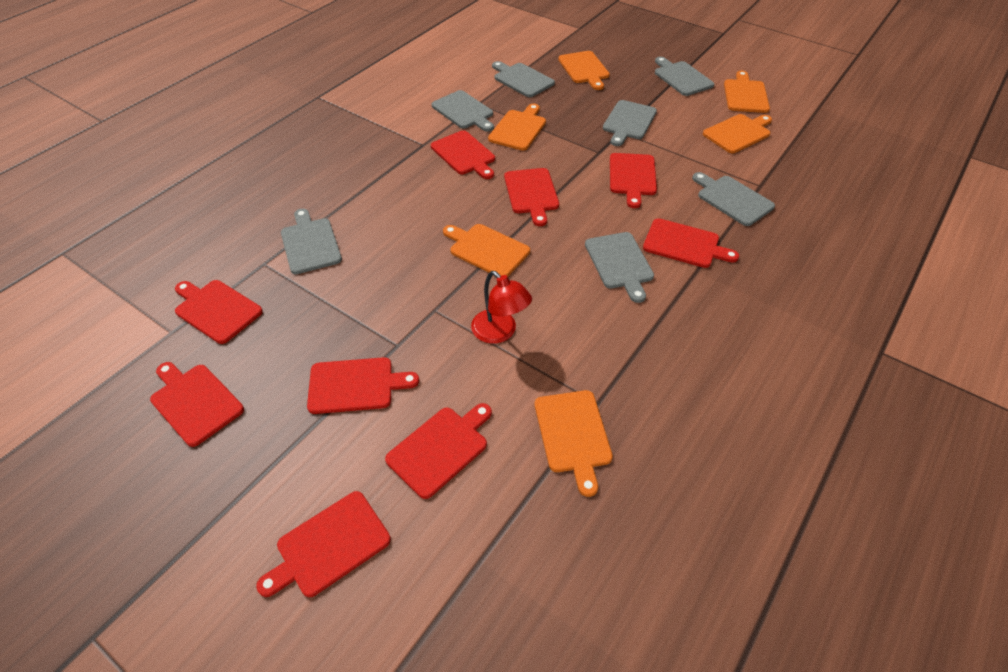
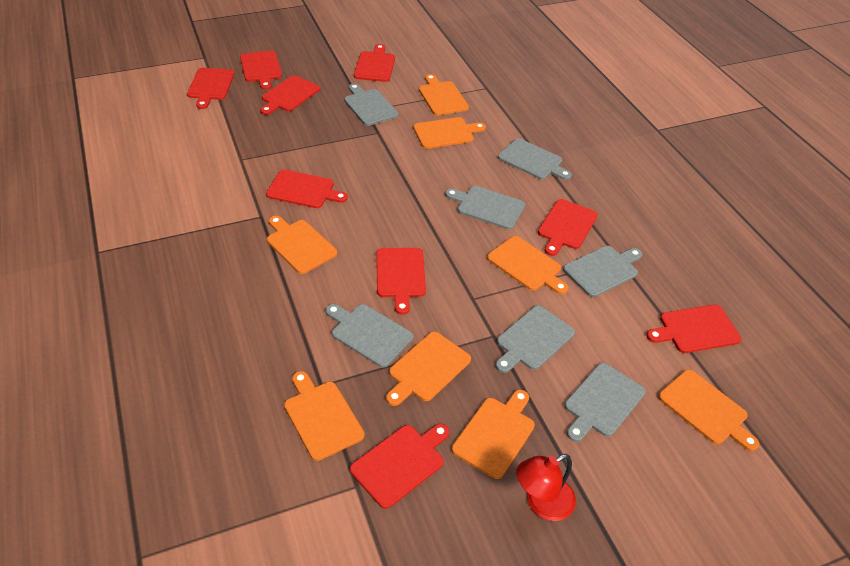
orange cutting board: [443,224,530,277] [488,104,546,151] [535,390,613,497] [558,51,610,90] [703,114,772,153] [724,71,770,113] = 6 -> [267,216,337,274] [284,371,364,461] [386,332,471,406] [413,117,486,149] [419,74,469,116] [452,390,535,479] [487,236,568,294] [658,369,759,451] = 8

